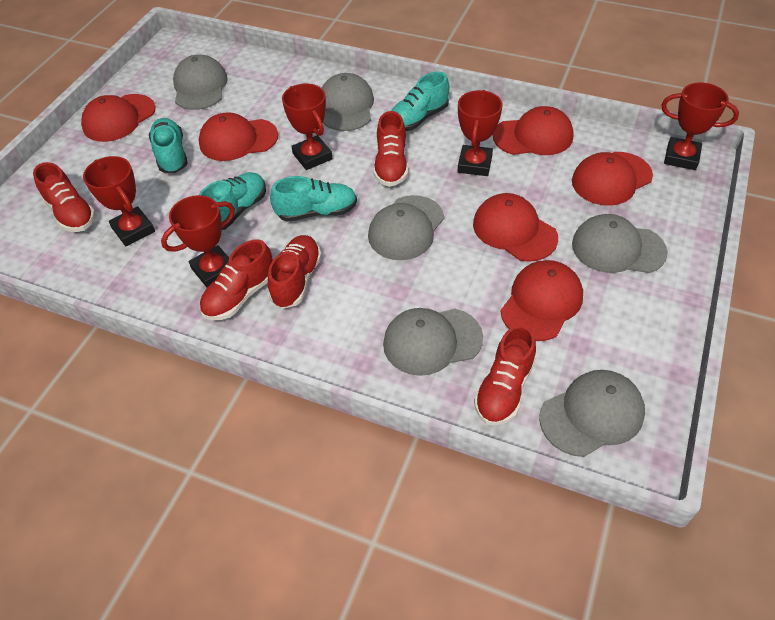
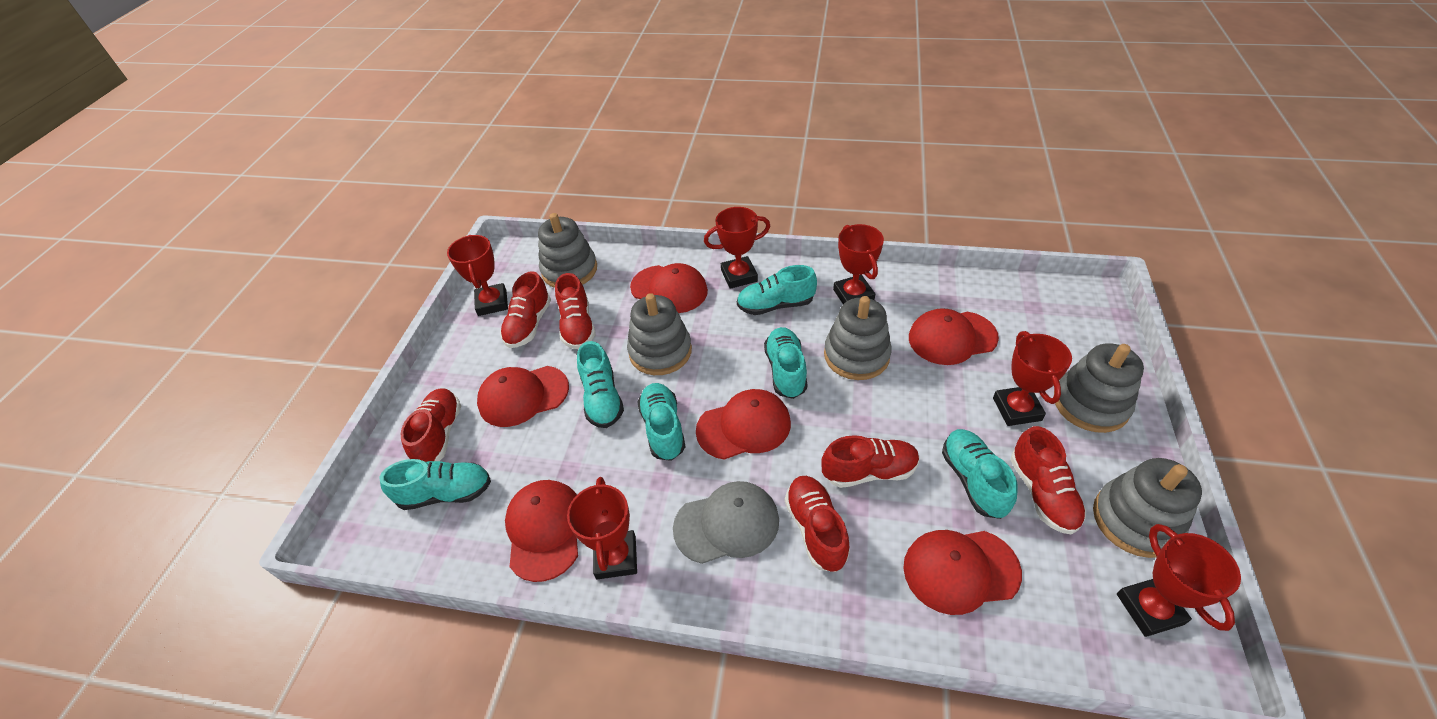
grey cap: [173,54,228,110] [322,73,374,131] [368,195,444,260] [383,308,483,376] [539,370,645,457] [572,214,668,273] = 6 -> [673,481,779,564] = 1
grey stacking toy: none = 0 -> [538,213,597,288] [627,293,692,375] [824,296,892,380] [1054,343,1144,433] [1093,458,1202,558] = 5
red shoe: [33,162,96,232] [200,239,273,320] [268,235,322,309] [373,111,408,187] [474,324,536,425] = 5 -> [401,388,461,462] [500,271,551,348] [555,273,596,349] [785,476,850,572] [821,435,920,488] [1011,426,1086,535] = 6
red trophy: [83,156,155,246] [161,195,235,287] [282,84,333,170] [457,90,502,176] [661,82,739,170] = 5 -> [447,235,508,316] [567,477,637,580] [704,207,770,289] [833,224,884,304] [993,331,1072,426] [1117,524,1241,637] = 6
turquoise shoe: [149,118,188,173] [199,172,266,230] [270,176,357,222] [391,71,449,131] = 4 -> [379,459,491,510] [577,341,624,428] [637,383,686,461] [737,265,817,315] [764,327,807,399] [942,429,1018,519] = 6

